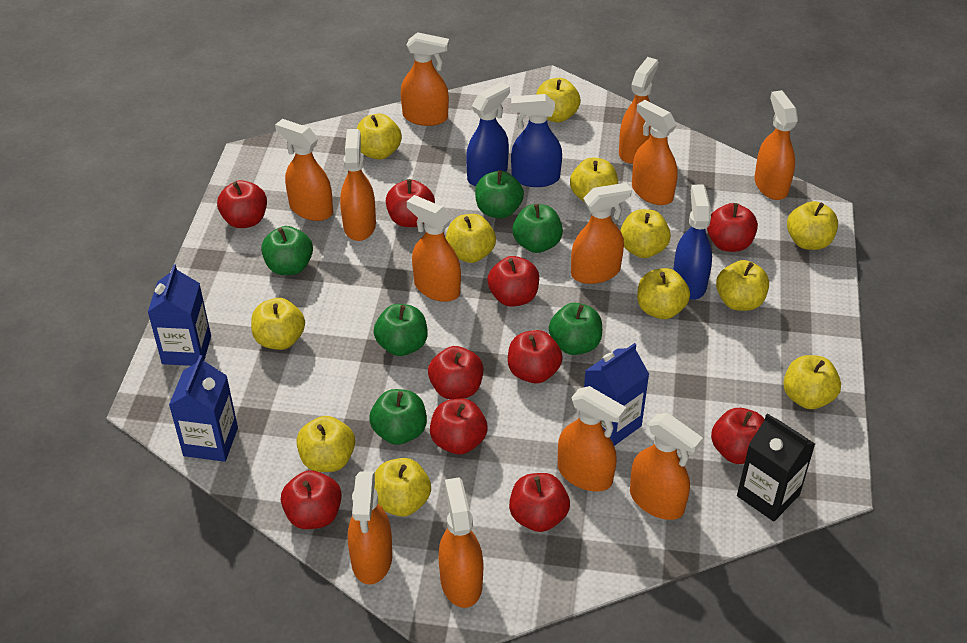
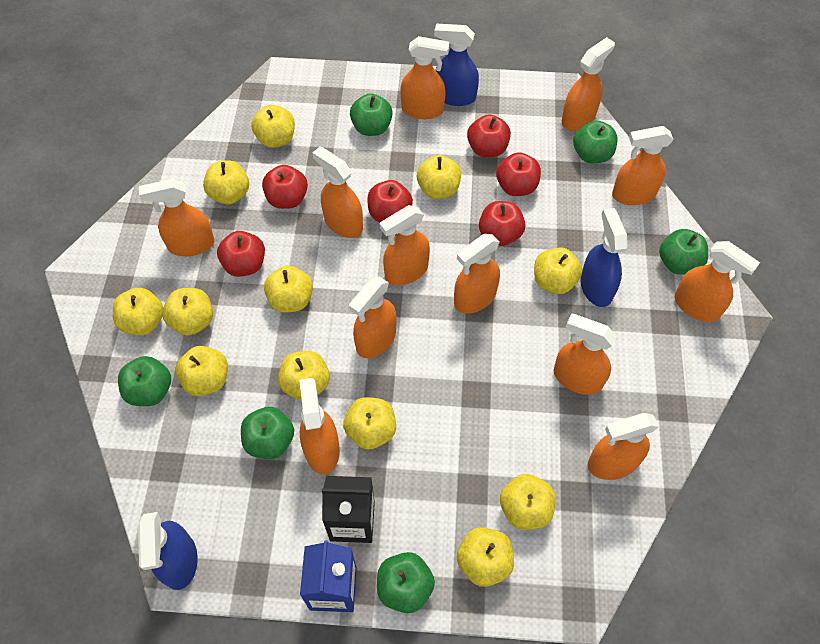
blue carton: [148,264,211,366] [169,355,238,462] [584,343,649,446] = 3 -> [300,540,357,612] = 1
red apple: [217,180,267,228] [281,470,342,529] [386,179,435,227] [428,346,483,400] [430,399,488,455] [487,256,539,307] [508,330,563,383] [509,473,570,532] [707,203,758,252] [711,408,765,464] = 10 -> [217,231,265,277] [262,165,308,209] [367,180,413,222] [467,114,511,157] [479,201,525,246] [496,152,541,196] = 6

